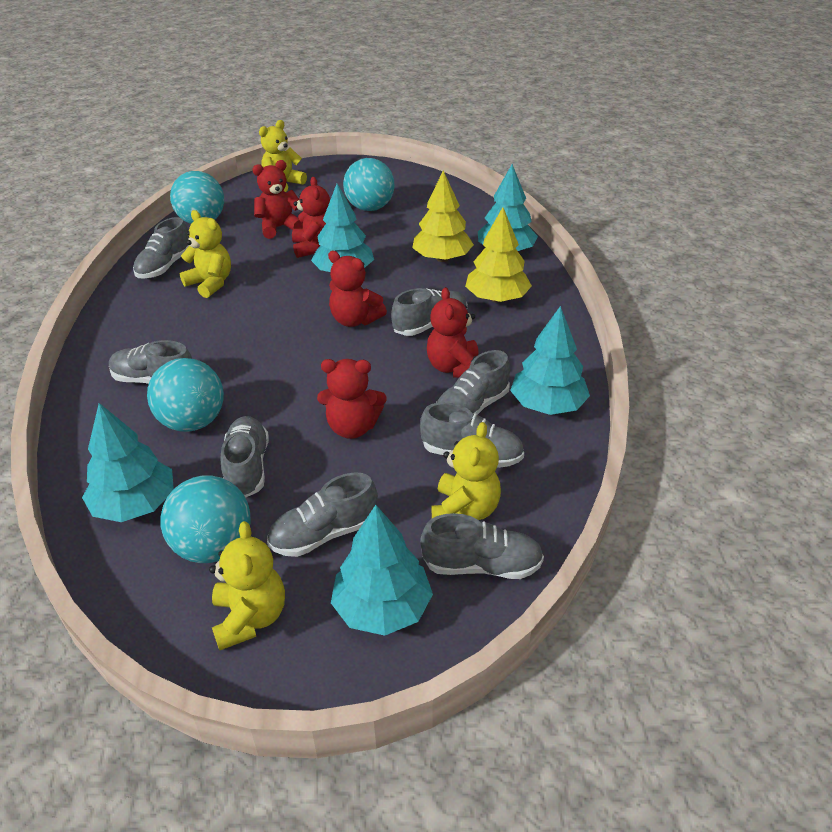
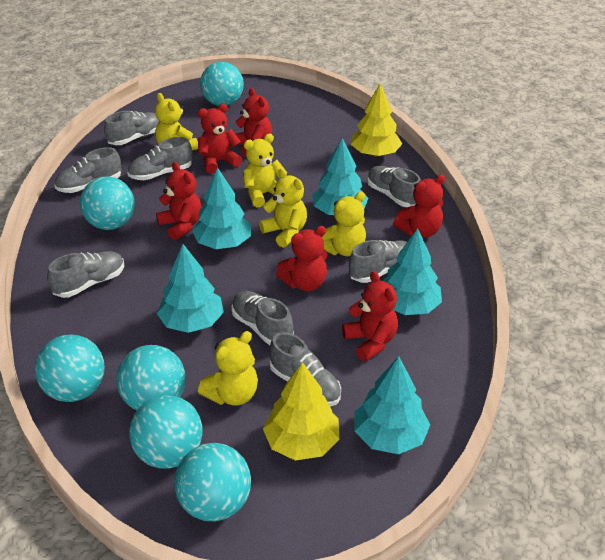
red teddy bear: [252,160,303,239] [292,177,330,258] [317,359,386,439] [328,251,387,327] [427,287,479,378] = 5 -> [156,162,202,240] [198,104,242,174] [235,88,272,158] [276,226,328,292] [342,271,398,361] [393,175,445,238] = 6
turquoise ball: [147,358,224,432] [160,475,250,563] [170,171,224,224] [343,158,395,211] = 4 -> [35,335,105,402] [80,177,135,230] [116,345,186,410] [129,395,203,469] [174,443,251,521] [200,62,244,106] = 6
yellow teddy bear: [180,210,231,298] [209,521,285,650] [259,120,307,192] [432,422,501,520] = 4 -> [155,93,198,150] [198,331,258,405] [243,134,287,207] [259,168,307,248] [322,191,366,256] = 5

